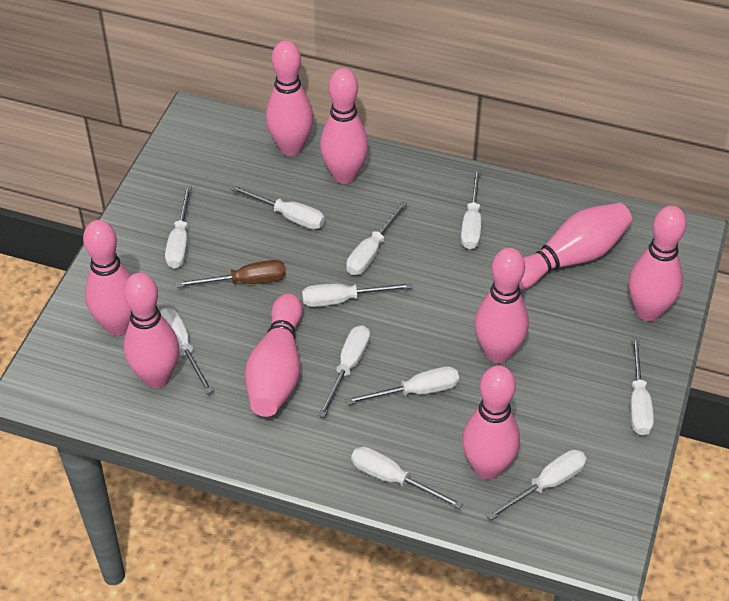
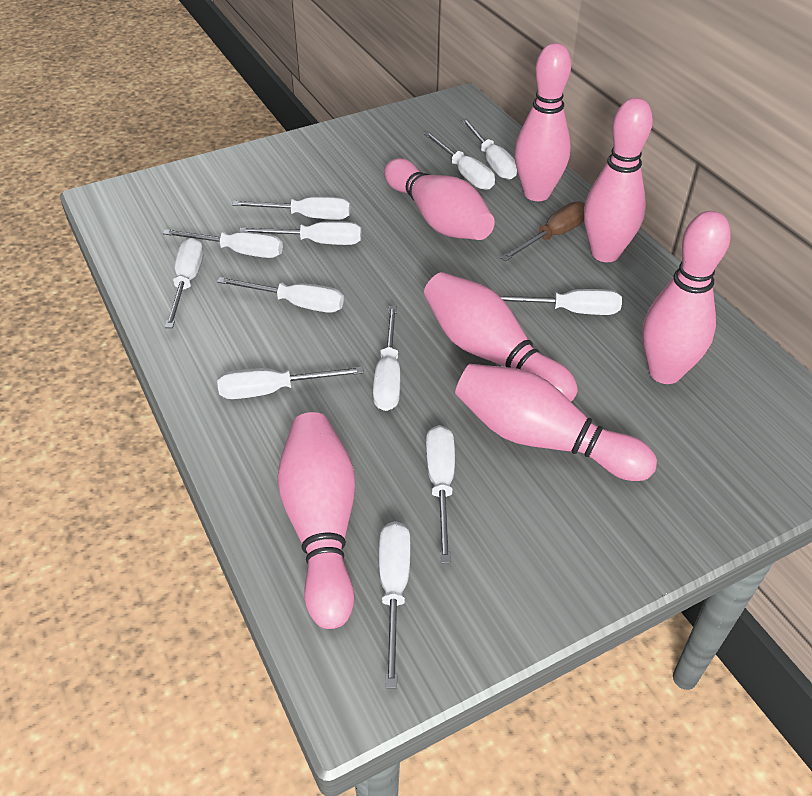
pink bowling pin: [83,220,131,336] [124,273,179,388] [245,293,302,417] [266,40,313,156] [320,68,368,184] [462,365,520,479] [474,248,529,363] [519,203,632,290] [629,206,686,321] = 9 -> [277,412,355,629] [384,158,495,240] [424,272,578,401] [455,364,657,481] [515,43,571,201] [584,98,653,262] [642,211,731,384] = 7
white screwdriver: [160,308,213,394] [165,186,192,268] [230,185,325,229] [302,283,412,307] [318,325,370,417] [345,366,459,405] [346,201,407,275] [351,446,463,509] [461,169,481,249] [486,450,587,520] [630,337,654,435] = 11 -> [163,229,283,258] [165,238,203,328] [217,277,344,313] [217,367,364,399] [232,197,351,220] [239,221,362,245] [373,306,400,411] [379,521,411,688] [424,132,495,190] [426,425,455,563] [461,118,517,180] [500,289,622,315] = 12

